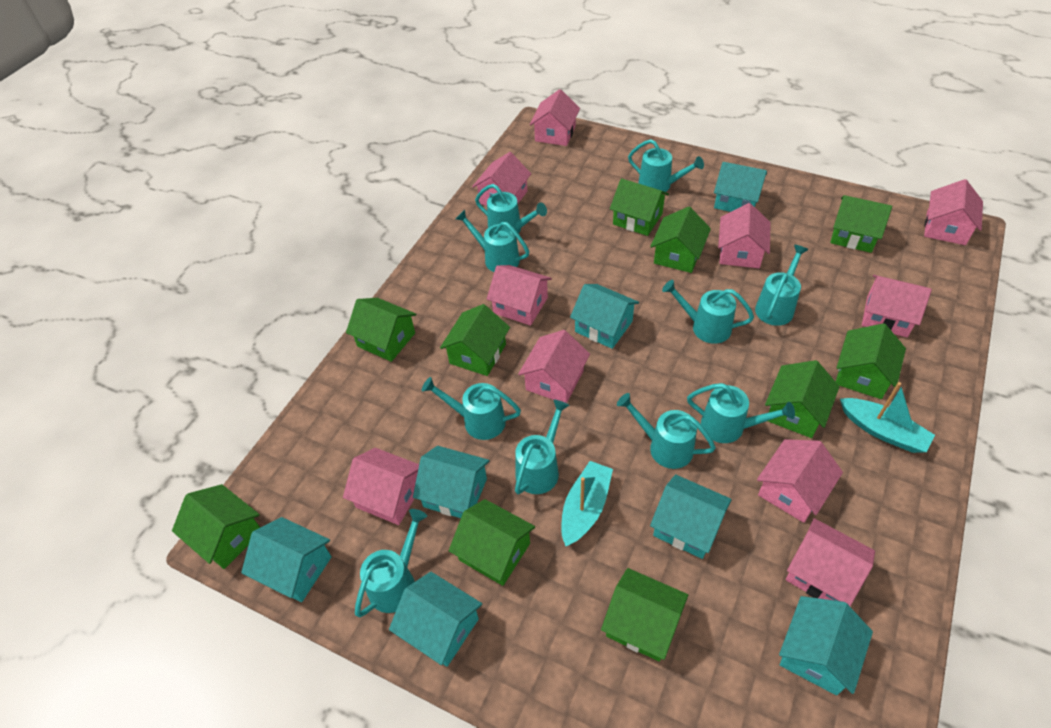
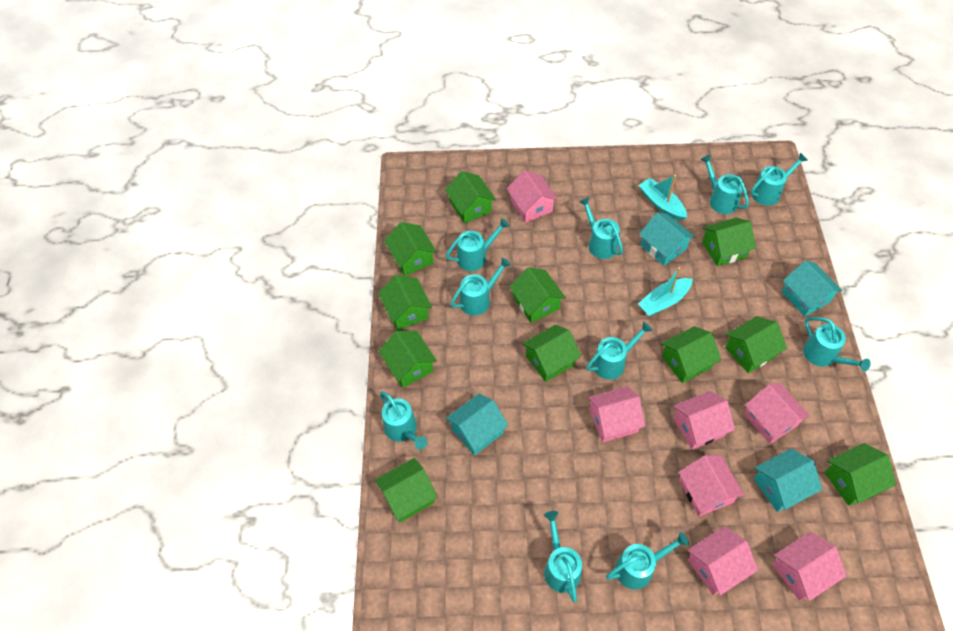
green house: [172,484,261,569] [346,298,416,362] [440,304,510,376] [449,499,535,586] [601,568,688,662] [610,178,669,236] [650,207,711,273] [765,360,839,438] [830,195,892,253] [836,323,906,399] = 10 -> [375,458,438,522] [378,275,432,330] [379,331,437,388] [384,222,437,276] [445,171,496,223] [509,267,566,323] [522,325,581,382] [661,326,721,383] [702,218,756,266] [725,316,787,373] [825,443,896,506] = 11
pink house: [343,448,419,525] [472,152,531,206] [487,265,552,326] [518,330,590,403] [530,89,580,146] [718,203,771,268] [757,439,843,523] [786,518,875,606] [862,275,932,337] [924,179,983,245] = 10 -> [507,170,558,223] [588,386,645,442] [673,391,735,450] [679,455,745,516] [687,526,758,596] [744,383,810,444] [772,531,846,601] = 7
turquoise house: [241,517,332,602] [389,572,482,667] [413,446,489,518] [570,284,639,349] [650,474,732,559] [714,162,767,212] [779,596,873,695] = 7 -> [446,393,509,456] [639,213,695,266] [754,448,822,512] [781,261,843,316] = 4

